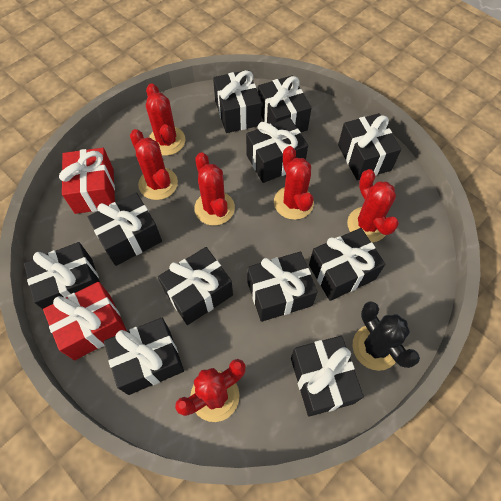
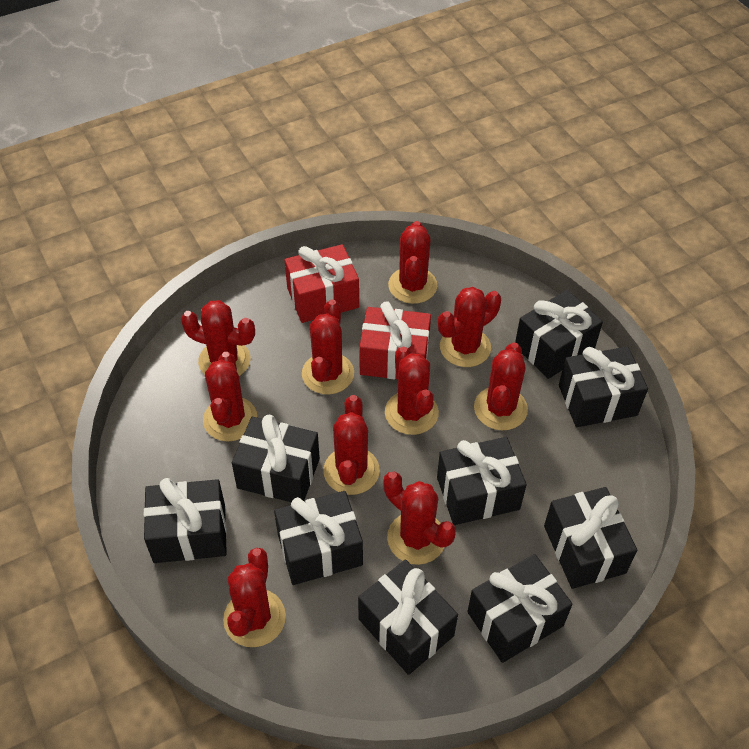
black cactus: [353,301,420,371] = 1 -> none = 0
black gift: [24,242,100,309] [88,193,162,266] [104,318,184,395] [158,247,233,325] [213,70,262,133] [246,117,308,183] [247,252,318,322] [258,76,311,132] [291,336,364,417] [309,228,385,301] [338,113,401,181] = 11 -> [144,478,227,563] [232,414,320,502] [274,491,363,585] [358,560,458,675] [437,437,527,525] [467,554,573,663] [515,290,603,379] [544,487,637,589] [559,347,648,427] = 9
red cactus: [130,129,178,200] [146,83,185,156] [175,359,245,422] [194,152,235,225] [274,146,314,220] [347,169,399,243] = 6 -> [181,300,255,376] [203,352,257,441] [223,548,286,647] [302,299,354,395] [323,395,380,495] [383,471,456,565] [385,347,439,435] [388,221,437,304] [438,287,501,367] [474,342,528,430] = 10

